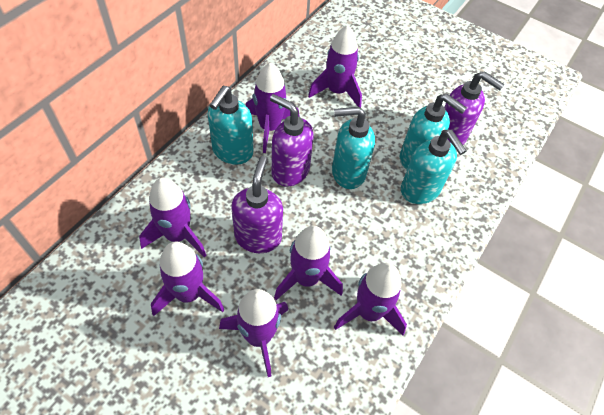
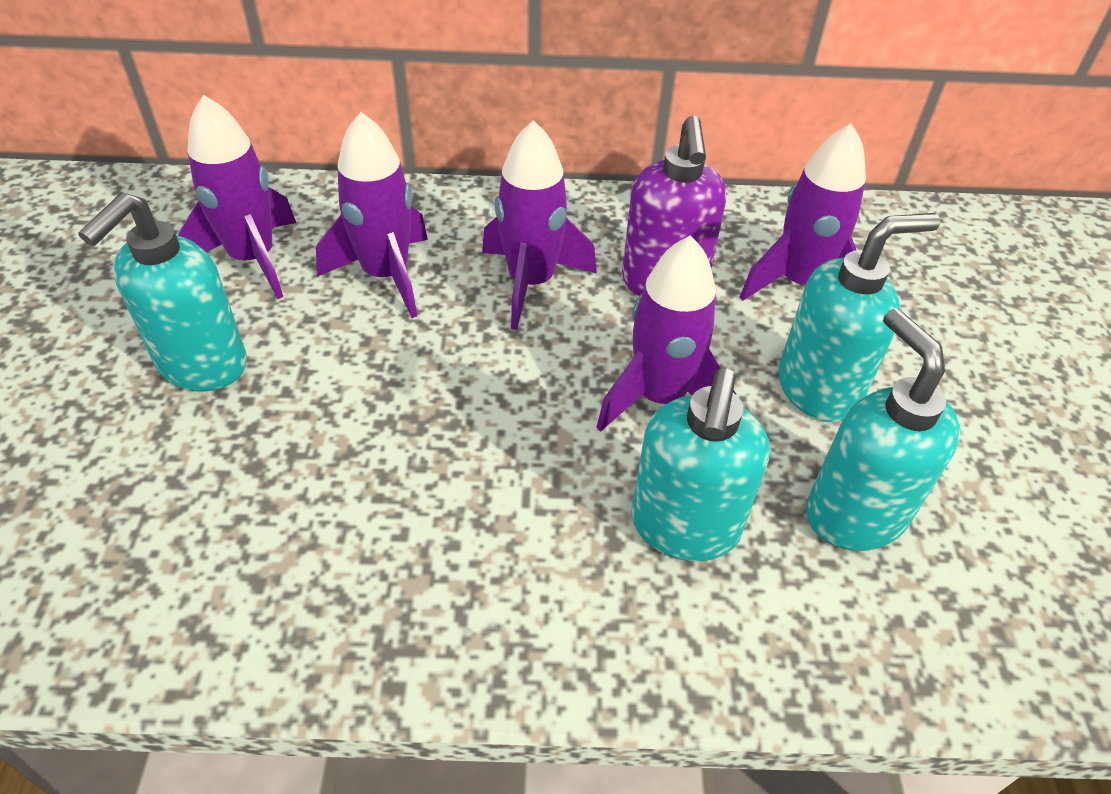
purple rocket: [139,178,207,258] [151,242,224,316] [219,289,288,377] [246,62,300,153] [274,226,343,300] [308,25,362,108] [334,263,407,335] = 7 -> [178,95,296,299] [316,112,428,318] [482,120,597,330] [597,235,736,432] [740,123,866,301] = 5
purple soap dispenser: [231,156,283,253] [270,94,314,186] [444,71,505,145] = 3 -> [622,115,726,296] = 1

